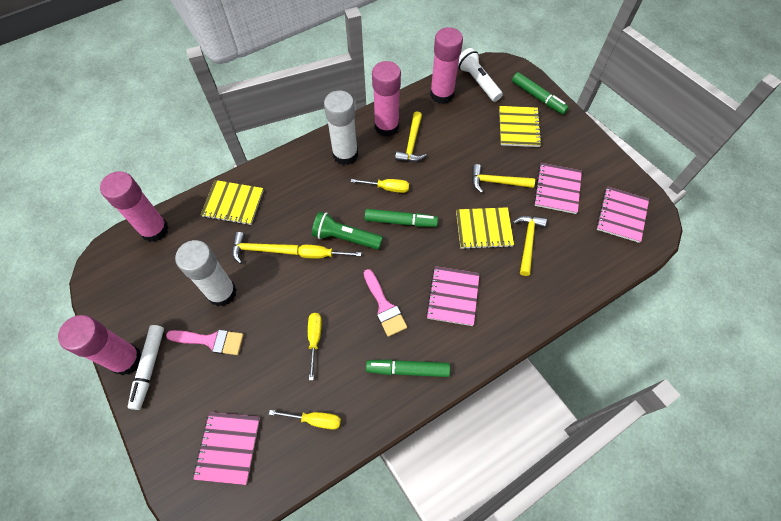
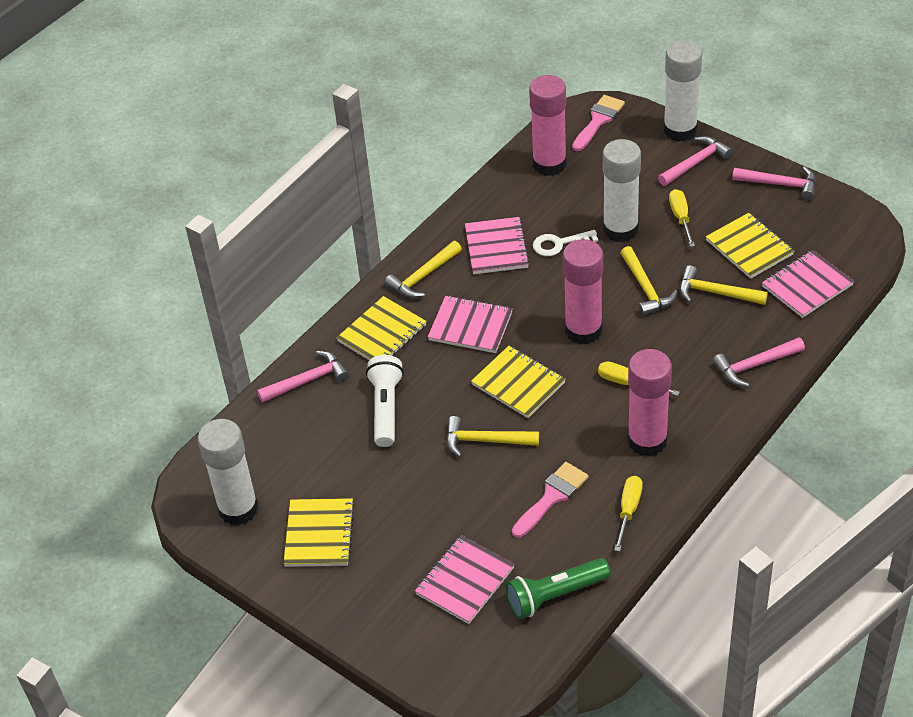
green marker: [364,209,438,227] [366,359,450,377] [512,72,569,114] = 3 -> none = 0
pink glue stick: [58,315,142,376] [100,171,169,242] [372,61,401,137] [430,27,463,104] = 4 -> [529,75,567,176] [563,239,603,344] [627,349,672,457] = 3
pink hammer: none = 0 -> [257,351,349,403] [658,136,733,186] [713,337,805,387] [732,166,816,200] = 4
white glue stick: [175,240,236,306] [324,91,358,165] = 2 -> [198,419,259,525] [603,139,641,242] [663,41,702,142] = 3
white key: none = 0 -> [533,230,598,256] = 1
white marker: [128,325,164,410] = 1 -> none = 0
yellow notebook: [200,180,264,225] [456,207,514,249] [499,106,542,147] = 3 -> [283,498,355,567] [336,296,427,360] [471,346,566,418] [706,213,794,279] = 4
yellow screwdriver: [269,410,341,430] [298,245,361,259] [308,313,322,380] [351,179,409,193] = 4 -> [598,361,680,396] [614,476,643,552] [669,189,695,247] = 3

